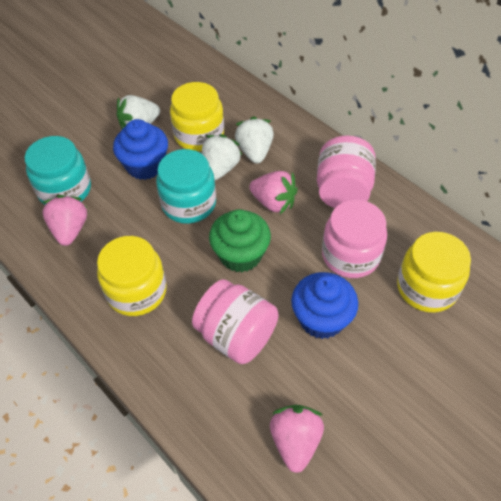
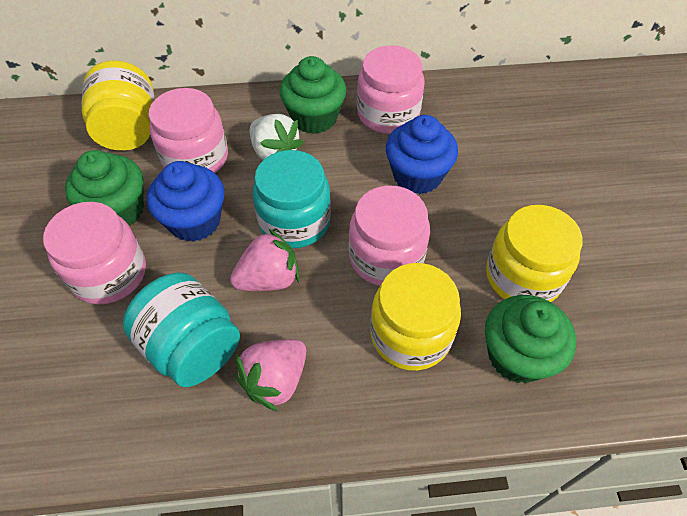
green cupcake: [209,209,271,272] = 1 -> [65,150,144,226] [280,56,346,134] [485,295,576,383] = 3
pink jar: [192,279,279,364] [317,135,376,208] [322,200,387,278] = 3 -> [43,202,146,305] [149,88,228,173] [349,185,430,286] [357,45,425,134] = 4
pink strawberry: [42,195,87,246] [249,171,298,214] [270,405,324,473] = 3 -> [230,229,299,291] [235,339,306,412] = 2
white strawberry: [116,95,160,129] [202,134,242,180] [235,116,274,164] = 3 -> [250,114,304,160] = 1

